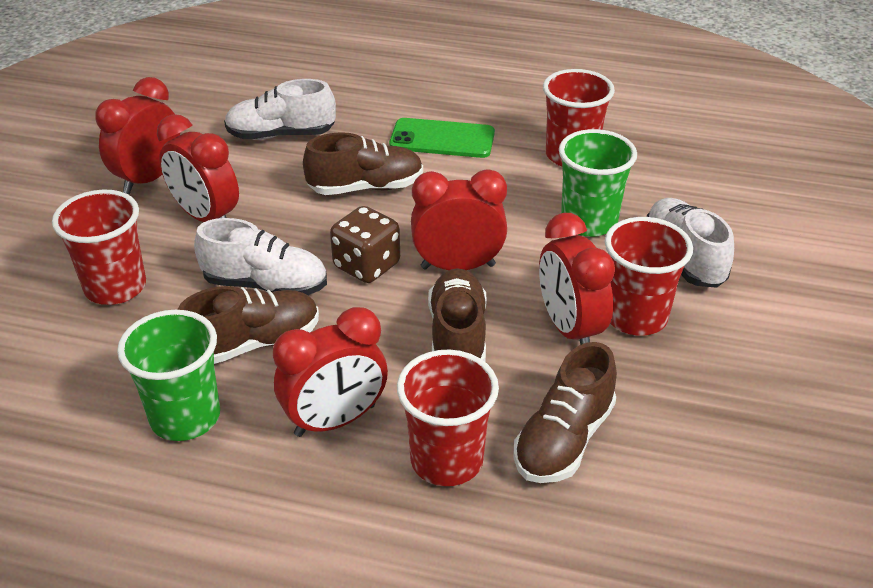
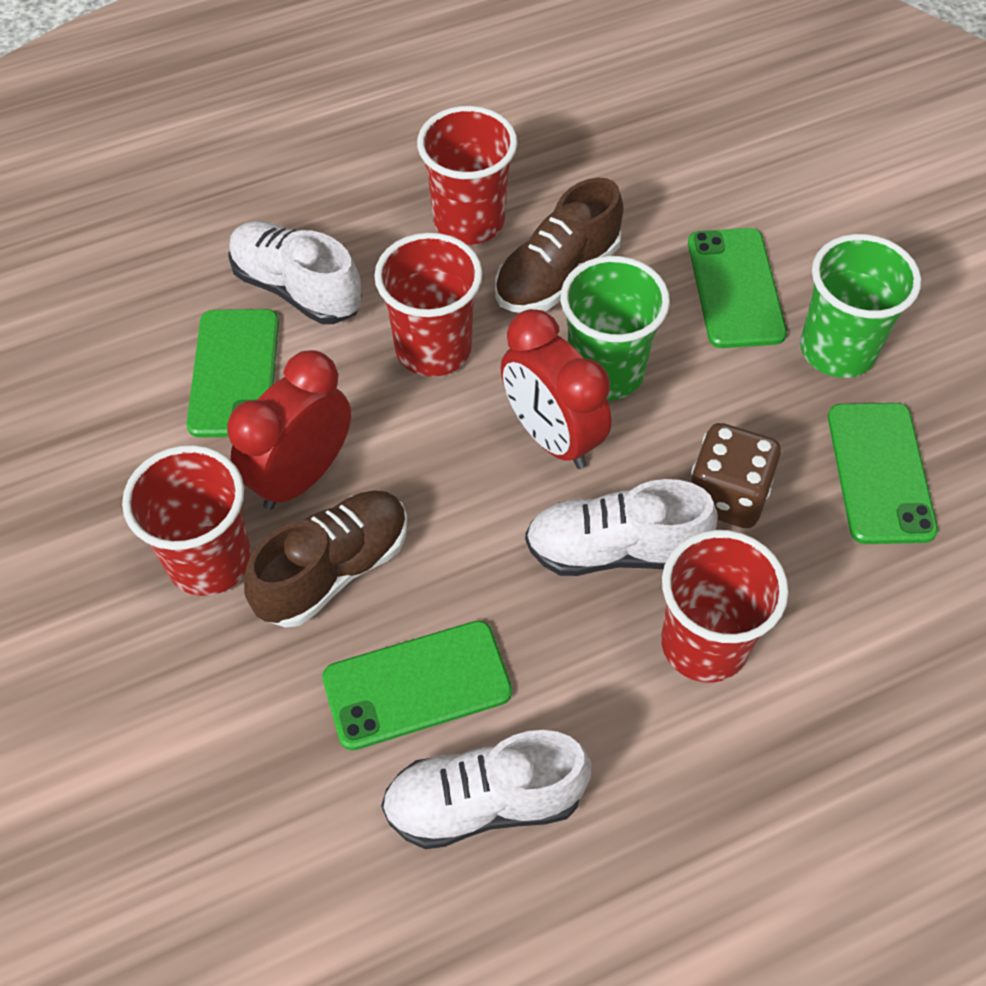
brown shoe: [178,286,319,364] [303,132,423,195] [428,269,487,362] [513,342,617,483] = 4 -> [244,490,407,628] [495,177,624,313] = 2
green phone: [389,118,495,158] = 1 -> [187,309,279,437] [322,621,512,750] [688,228,787,348] [828,403,938,544] = 4
red clock: [95,77,180,194] [157,114,239,222] [273,307,388,437] [411,169,507,270] [539,213,615,345] = 5 -> [227,350,351,510] [501,309,611,469] = 2

